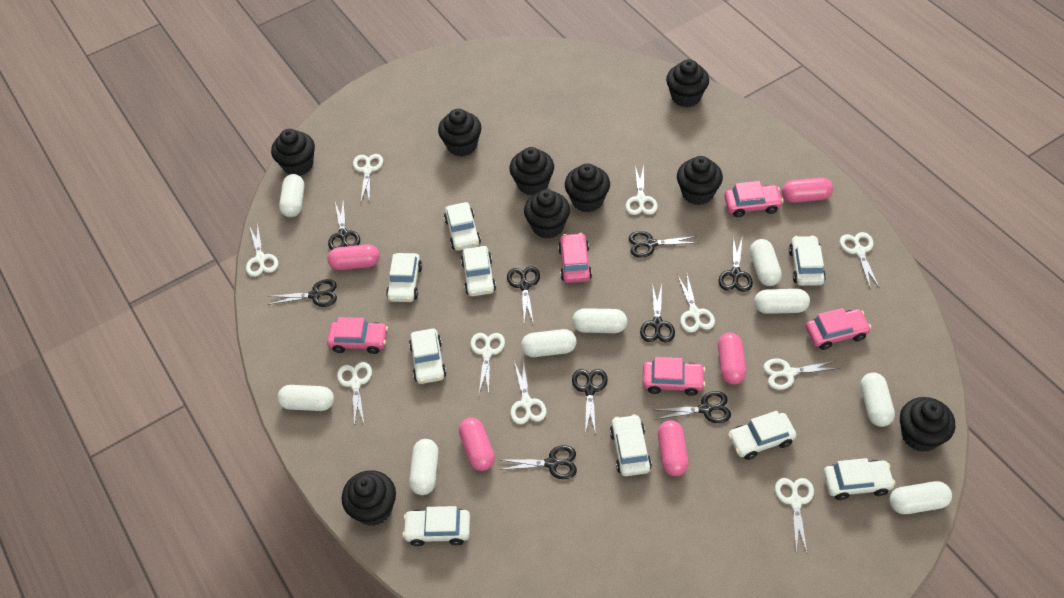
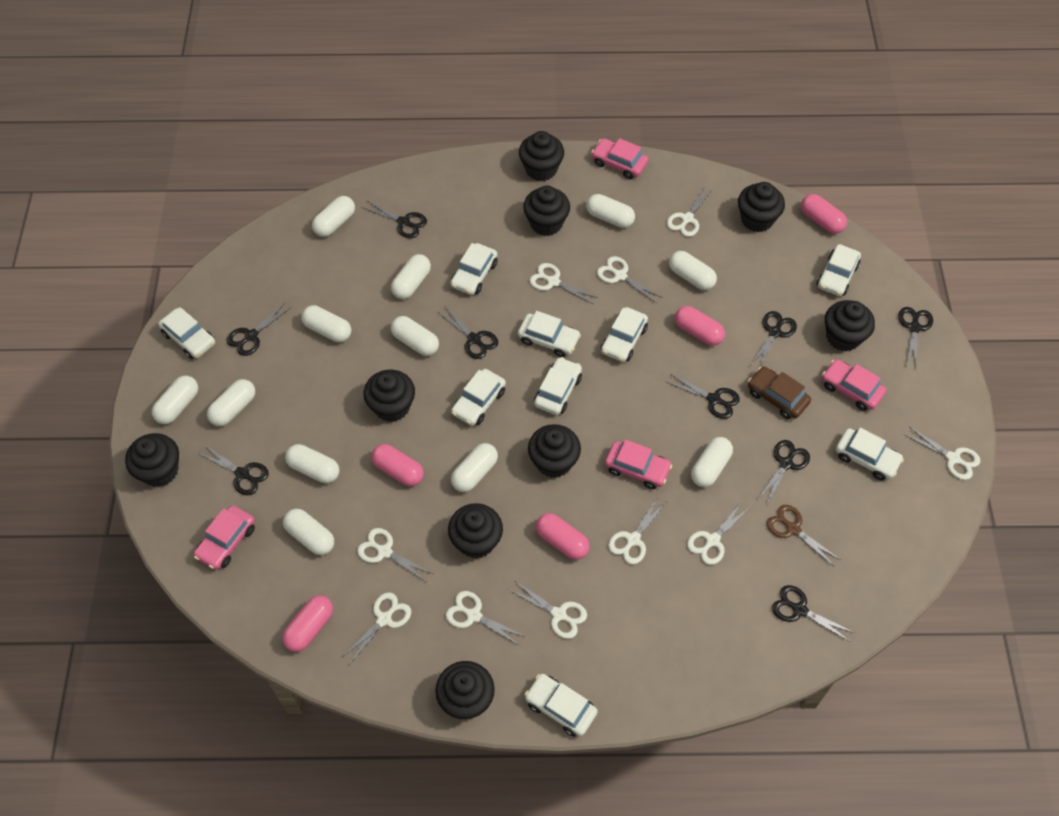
brown car: none = 0 -> [748,366,811,419] = 1
brown scissors: none = 0 -> [767,505,841,567] = 1
pink car: [327,317,388,354] [558,233,592,283] [643,357,705,396] [724,181,783,217] [806,308,871,350] = 5 -> [194,505,255,570] [591,138,649,179] [605,440,672,489] [822,359,886,411] = 4
white capsule: [278,385,334,411] [279,174,305,217] [409,439,438,495] [521,329,576,357] [572,308,627,333] [750,239,782,286] [754,289,810,314] [860,373,895,427] [889,481,952,514] = 9 -> [152,376,198,424] [207,379,255,426] [283,509,334,555] [285,444,339,483] [301,305,351,342] [312,196,355,237] [391,254,431,299] [391,316,439,356] [451,443,498,492] [586,194,635,228] [669,251,717,290] [691,437,733,487] = 12

